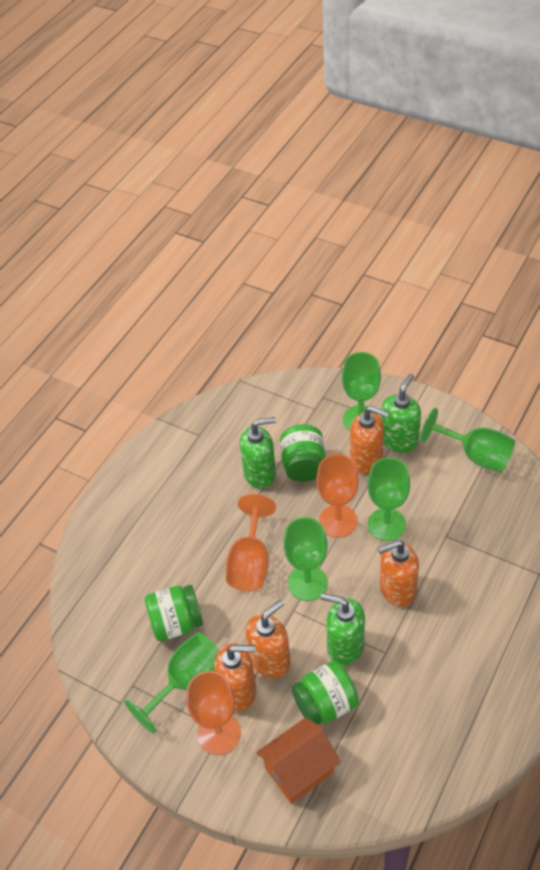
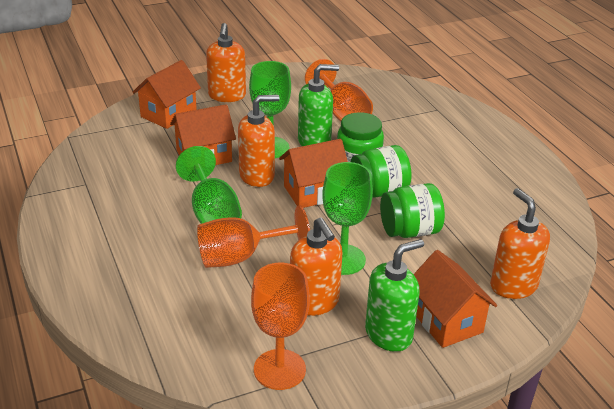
green goblet: [124,632,220,734] [283,517,328,601] [342,352,381,431] [367,457,410,541] [421,408,515,472] = 5 -> [176,146,242,224] [249,61,291,158] [322,162,373,275] = 3
green soap dispenser: [240,417,276,489] [321,593,365,666] [381,374,421,453] = 3 -> [298,64,339,146] [365,239,424,352] = 2
orange house: [256,717,341,804] = 1 -> [132,60,201,129] [170,104,236,165] [279,139,348,208] [414,250,497,348] = 4

